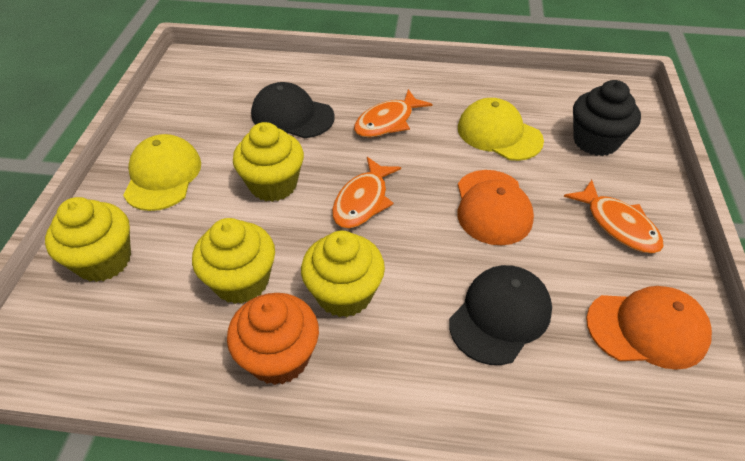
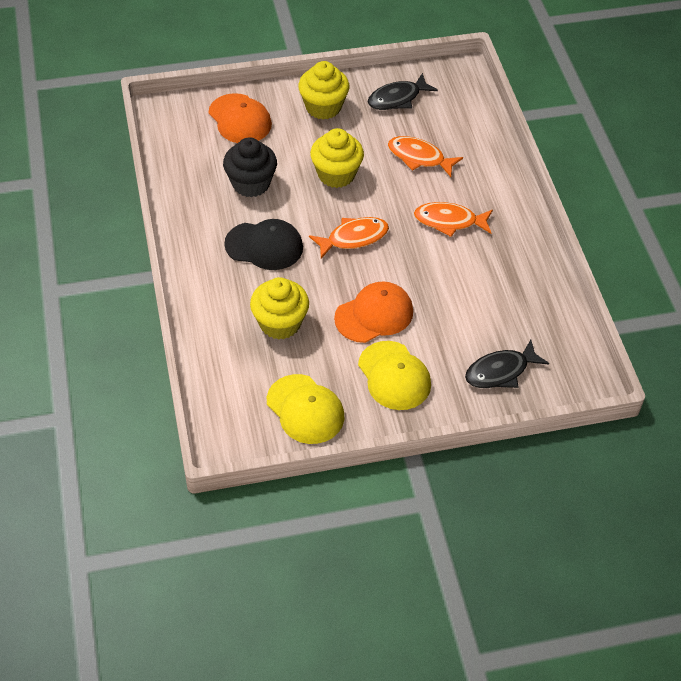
black cap: [251,82,335,138] [449,265,552,365] = 2 -> [224,219,303,270] = 1
black fish: none = 0 -> [367,73,438,110] [465,340,549,388] = 2
orange cupcake: [227,293,319,385] = 1 -> none = 0
yellow cupcake: [45,197,131,282] [192,218,275,304] [233,122,304,202] [301,230,385,317] = 4 -> [250,277,309,340] [298,61,349,119] [310,128,364,188] = 3

